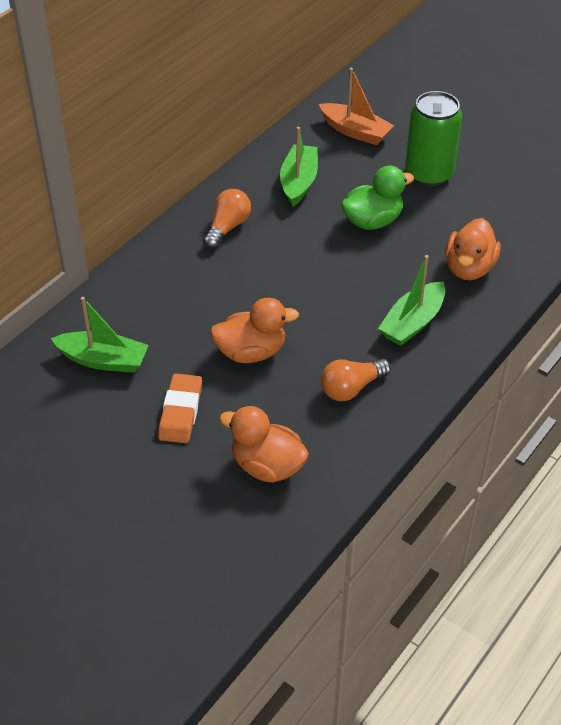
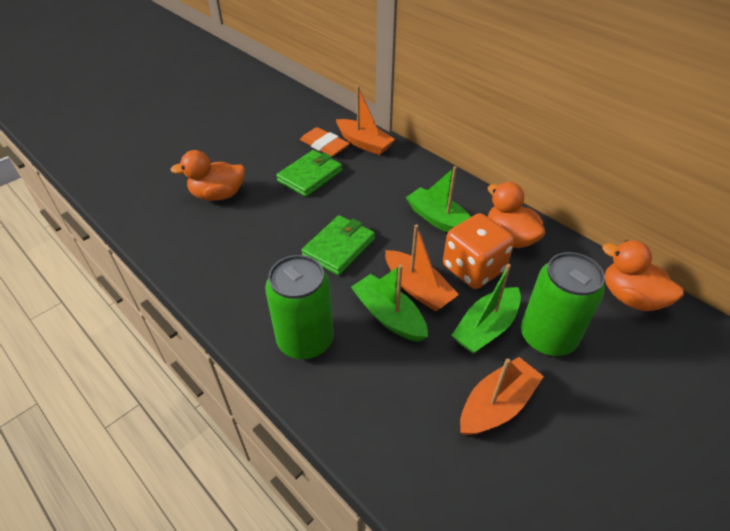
green can: [405,91,462,187] = 1 -> [265,255,334,359] [521,252,605,356] = 2
green duck: [341,166,414,230] = 1 -> none = 0
green wallet: none = 0 -> [276,150,342,197] [301,215,375,275] = 2
orange boat: [319,68,394,145] = 1 -> [336,85,395,155] [385,224,459,312] [460,357,544,436] = 3
orange dice: none = 0 -> [443,213,515,289] = 1
orange light bulb: [203,189,251,249] [321,359,391,401] = 2 -> none = 0

